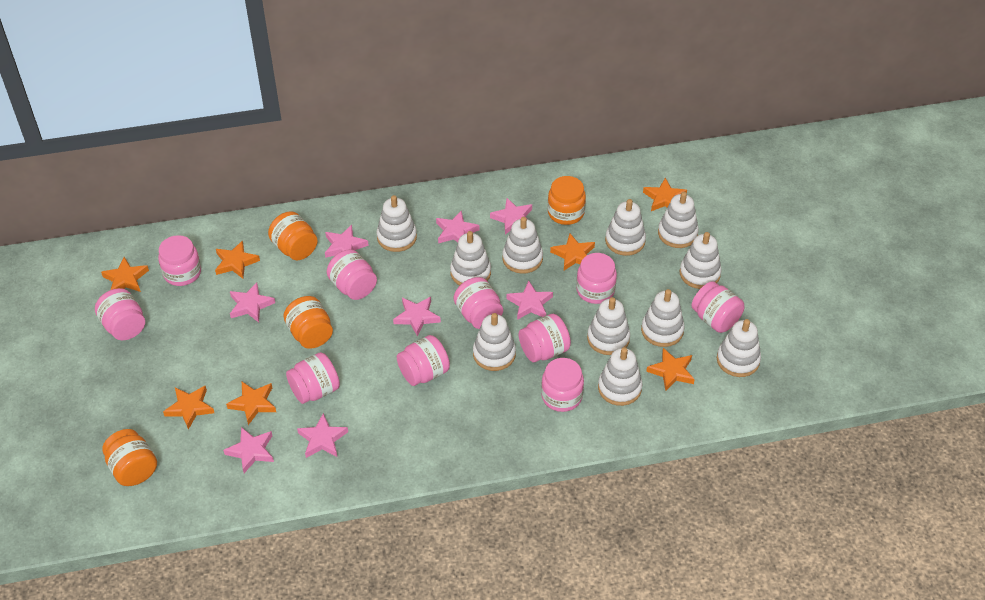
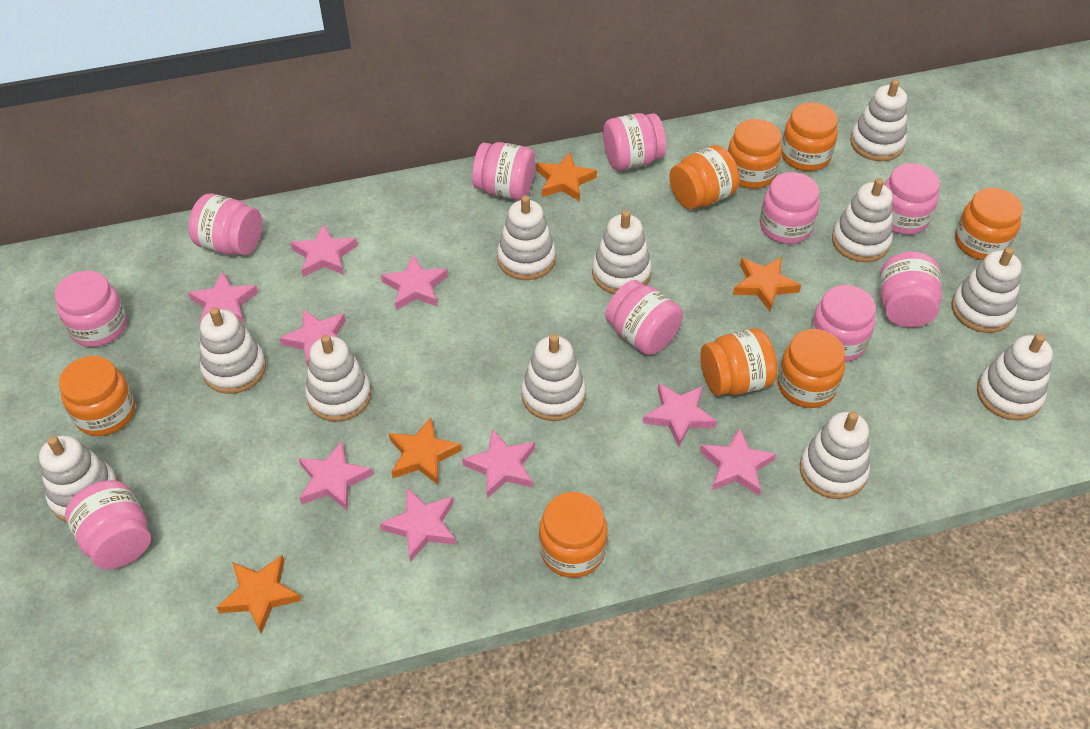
orange jar: [102,429,157,486] [268,211,318,261] [284,296,333,349] [548,176,586,225] = 4 -> [59,356,135,436] [539,492,608,578] [669,145,740,209] [700,328,777,396] [728,119,782,189] [778,329,845,408] [781,102,838,171] [955,188,1023,260] = 8
orange star: [101,257,149,292] [163,386,214,430] [215,241,260,279] [226,382,276,425] [550,234,595,271] [643,178,687,211] [646,348,695,391] = 7 -> [216,555,302,634] [389,417,462,485] [536,152,597,201] [733,257,801,311] = 4
pink star: [223,427,274,473] [230,283,275,322] [297,413,348,458] [325,225,369,258] [393,297,441,336] [436,211,479,243] [490,198,532,235] [507,281,553,320] = 8 -> [188,271,258,324] [279,309,346,367] [290,224,357,277] [298,441,373,511] [380,488,456,562] [381,255,448,310] [462,429,535,499] [643,383,717,447] [700,427,776,496] = 9

